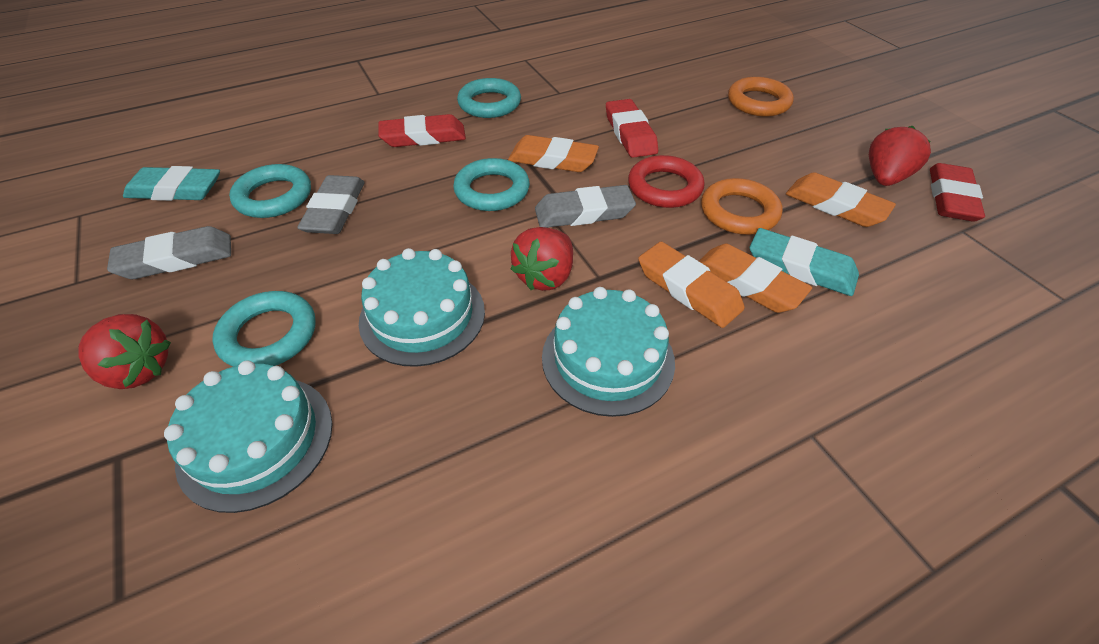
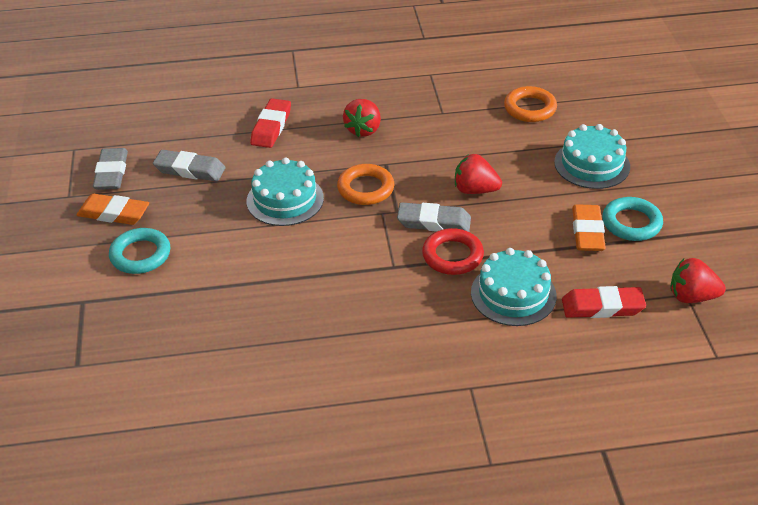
orange eraser: [508,135,599,172] [638,242,745,328] [699,244,812,313] [786,172,896,227] = 4 -> [77,194,149,225] [572,204,606,251] = 2
red eraser: [378,114,466,147] [606,99,658,158] [930,163,985,222] = 3 -> [250,98,291,148] [562,286,646,318] = 2
turquoise eraser: [123,166,220,201] [750,228,859,296] = 2 -> none = 0
turquoise ring: [213,291,316,367] [229,164,311,218] [453,158,530,211] [457,78,521,118] = 4 -> [109,228,170,274] [602,197,663,241] = 2

